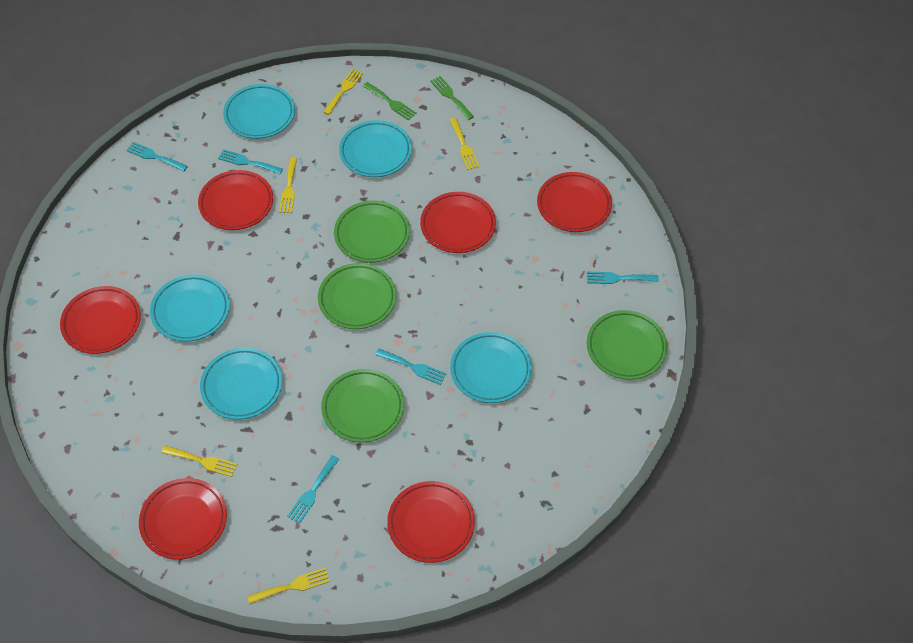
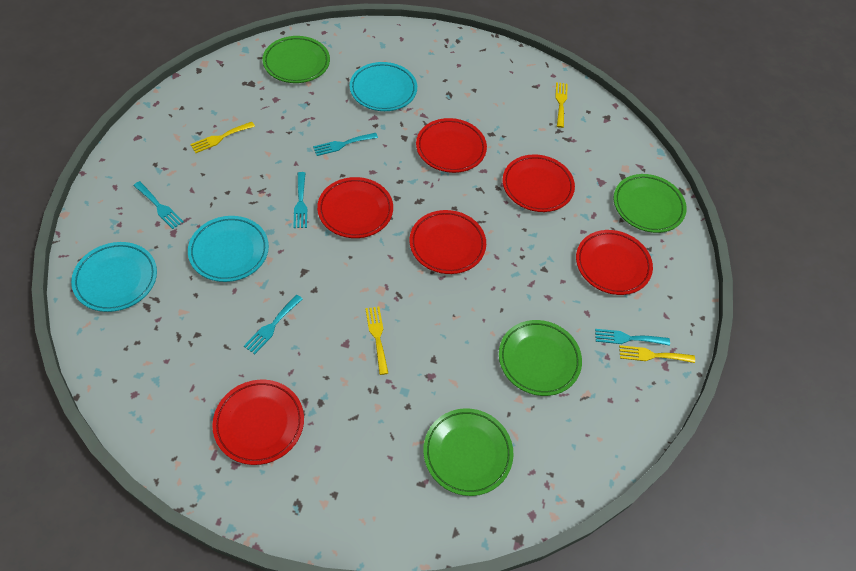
green fork: [363,82,417,121] [430,76,474,120] = 2 -> none = 0
turquoise plate: [150,275,230,342] [200,348,282,420] [223,84,295,139] [339,120,412,177] [450,332,532,403] = 5 -> [71,242,157,312] [188,216,269,282] [350,62,417,111] = 3
yellow fork: [161,445,238,477] [247,567,330,604] [279,158,297,213] [323,69,363,115] [450,118,479,170] = 5 -> [190,122,255,153] [365,307,388,375] [555,82,568,128] [619,345,695,363] = 4

